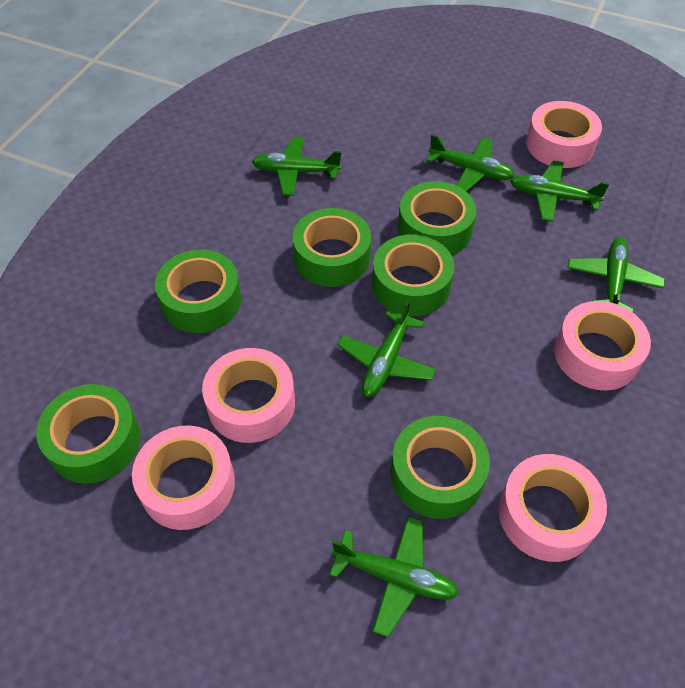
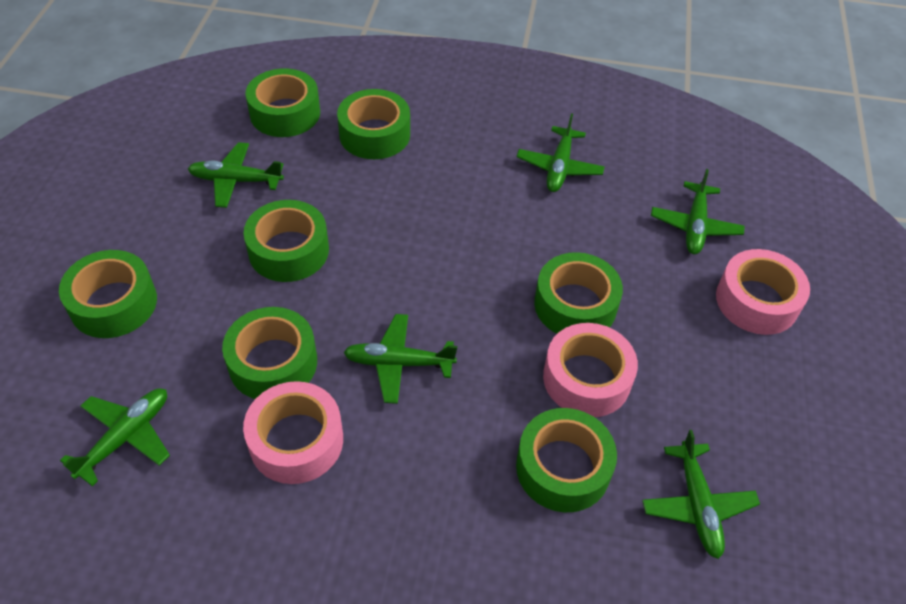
green tape: [36,384,141,484] [155,250,241,333] [293,208,371,287] [372,234,454,316] [391,416,490,519] [398,181,476,255] = 6 -> [59,250,157,338] [222,307,317,399] [243,200,329,282] [245,68,320,137] [337,89,410,159] [516,408,617,512] [534,252,623,334] = 7
pink tape: [132,426,235,530] [202,348,295,443] [499,454,607,562] [526,101,602,168] [554,301,651,390] = 5 -> [243,381,343,484] [543,323,638,417] [716,249,810,335] = 3

